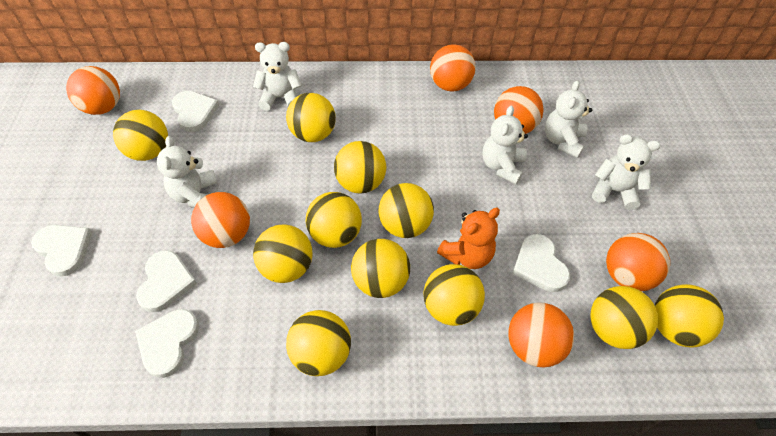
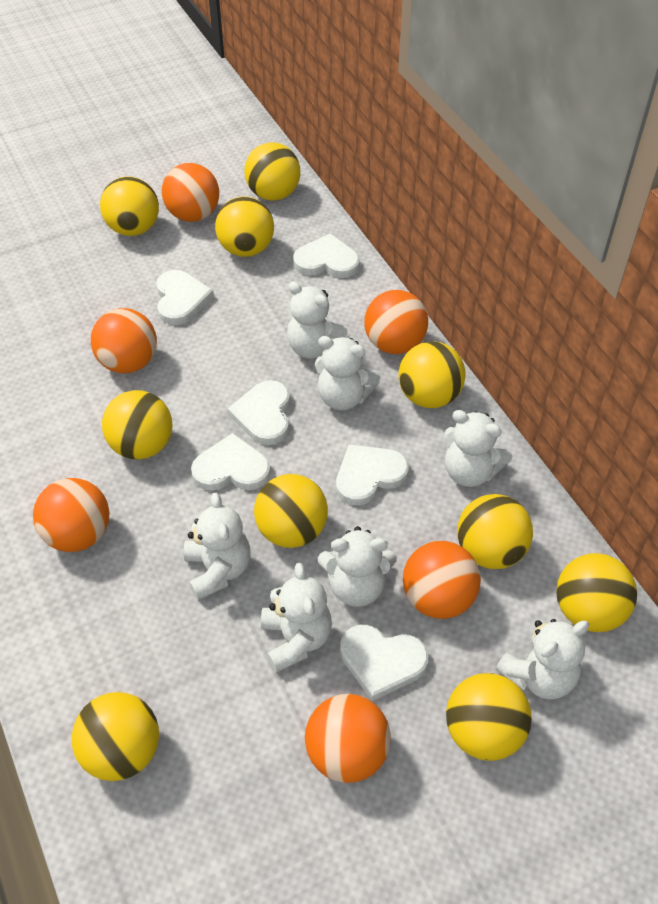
orange teddy bear: [437,208,500,269] = 1 -> none = 0
white heart: [31,225,92,277] [135,309,199,378] [136,250,197,312] [172,91,219,132] [512,234,570,292] = 5 -> [156,270,214,325] [191,433,271,491] [228,380,290,445] [293,233,360,278] [336,444,409,505] [340,625,428,701] = 6
white teddy bear: [157,136,217,208] [253,42,302,111] [482,106,528,184] [545,81,592,158] [592,134,661,210] = 5 -> [184,493,251,600] [261,563,332,673] [287,282,350,359] [315,336,380,410] [318,526,397,607] [444,410,512,487] [495,619,589,699] = 7
yellow ball: [113,110,168,161] [253,224,313,283] [286,93,336,142] [286,310,351,376] [306,192,362,248] [334,141,386,194] [351,239,410,298] [378,183,434,238] [423,264,485,326] [590,286,658,349] [655,284,724,347] = 11 -> [72,692,159,781] [100,176,159,236] [102,390,173,460] [215,197,274,257] [244,142,300,201] [254,474,328,548] [398,341,466,408] [446,673,532,761] [457,494,533,569] [556,553,637,632] = 10

